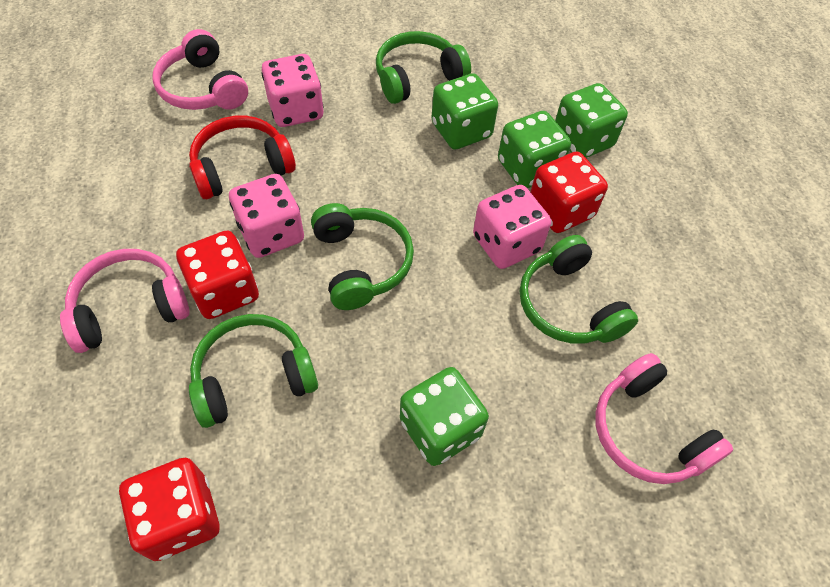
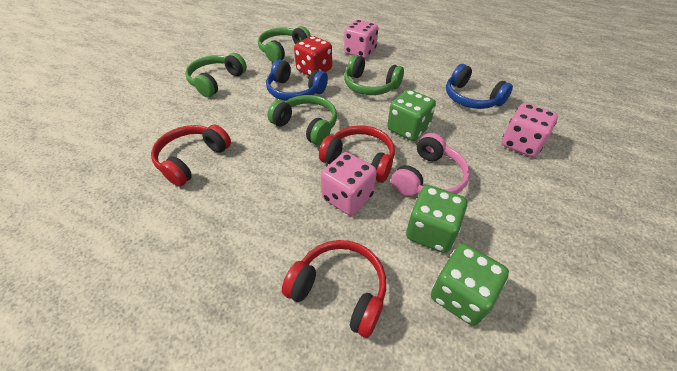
blue headphones: none = 0 -> [266,59,328,101] [446,64,513,109] = 2
green dice: [400,367,489,466] [432,73,498,149] [498,111,571,188] [555,83,628,158] = 4 -> [387,89,436,141] [406,185,467,253] [431,244,509,326] = 3
pink headphones: [60,249,190,353] [152,29,248,110] [595,353,733,484] = 3 -> [391,133,470,196] = 1
red dice: [119,458,219,561] [176,230,259,319] [530,152,608,233] = 3 -> [294,36,332,76] = 1
red headphones: [189,116,296,199] = 1 -> [151,125,231,187] [282,240,386,338] [319,125,395,183] = 3

